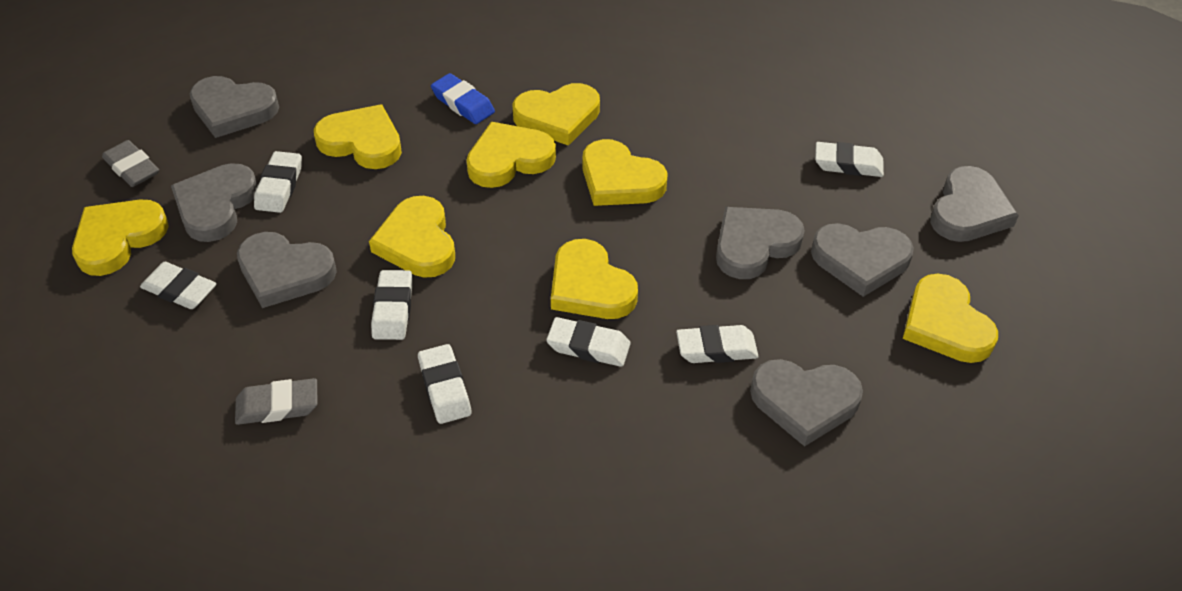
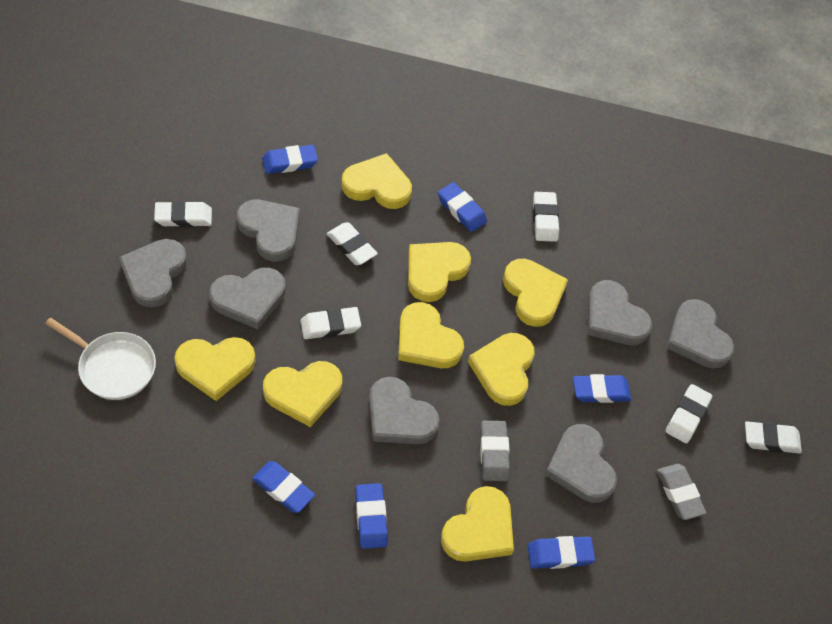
blue eraser: [431,73,495,124] = 1 -> [252,461,315,513] [262,145,318,174] [356,483,388,549] [438,182,487,232] [528,536,595,569] [573,374,631,403] = 6
white eraser: [140,262,217,309] [254,151,302,213] [371,270,413,340] [418,344,472,424] [546,317,631,367] [676,325,758,363] [815,142,884,177] = 7 -> [154,201,212,227] [301,307,361,339] [327,222,378,265] [533,192,559,242] [666,384,712,443] [745,421,802,453] = 6
white pan: none = 0 -> [45,318,156,400] = 1

